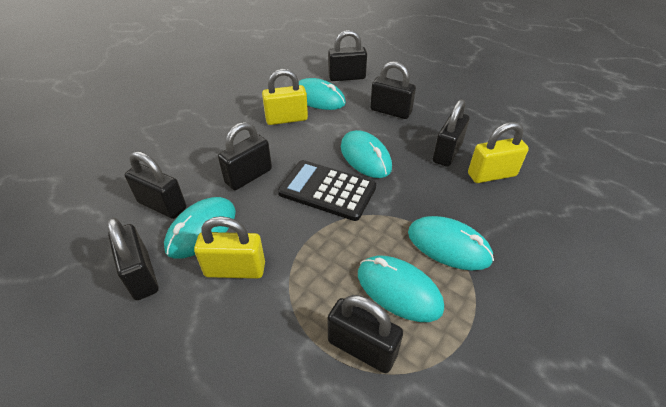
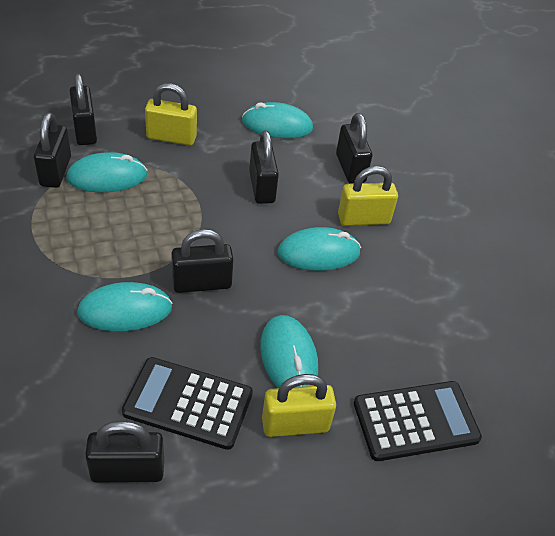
black calculator: [278,160,376,221] = 1 -> [122,357,253,450] [354,381,482,461] = 2
black padlock: [107,217,158,300] [125,151,186,219] [218,122,272,190] [327,295,403,373] [328,30,367,81] [370,61,416,119] [433,99,469,167] = 7 -> [34,113,71,188] [70,73,97,145] [85,421,164,483] [171,229,234,293] [249,130,279,204] [336,113,372,184] = 6

